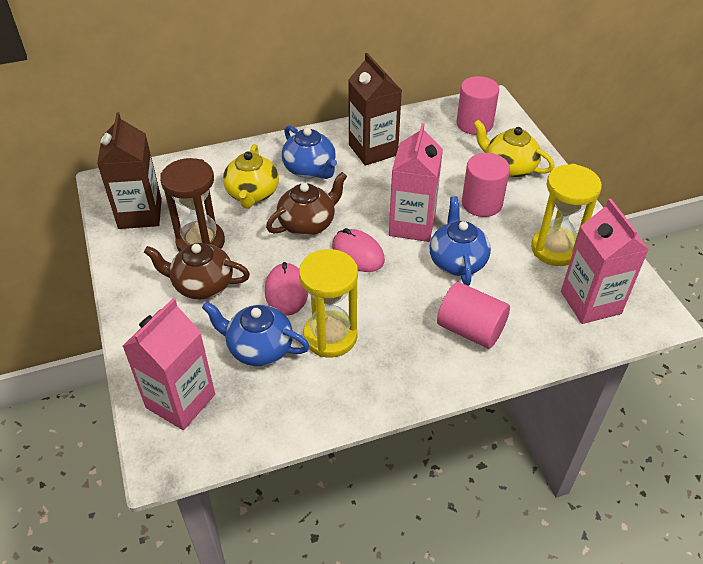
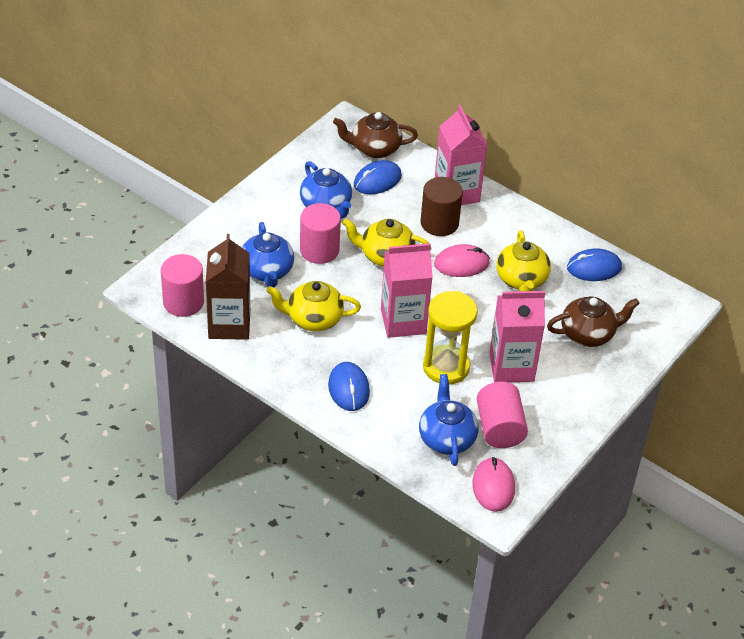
blue mouse: none = 0 -> [328,362,370,411] [354,160,402,194] [567,249,622,281] = 3
brown carton: [97,112,162,229] [349,53,402,166] = 2 -> [206,234,250,340] = 1
brown cylinder: none = 0 -> [420,177,463,236] = 1
brown hourglass: [160,158,225,252] = 1 -> none = 0
yellow hourglass: [299,249,358,358] [531,164,602,266] = 2 -> [423,291,478,384] = 1
yellow teapot: [223,144,279,208] [473,120,555,178] = 2 -> [266,281,361,331] [342,219,431,267] [496,230,551,291] = 3

